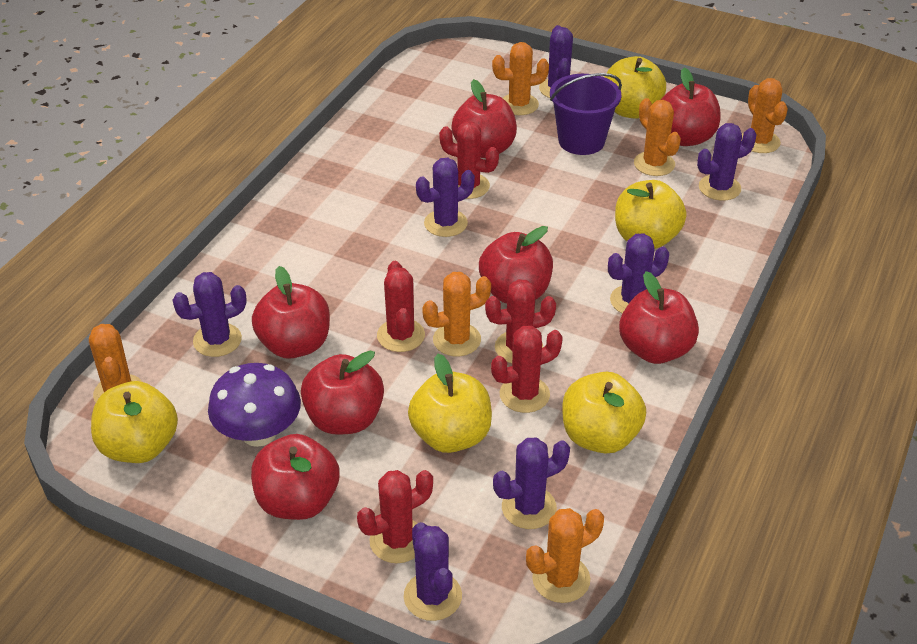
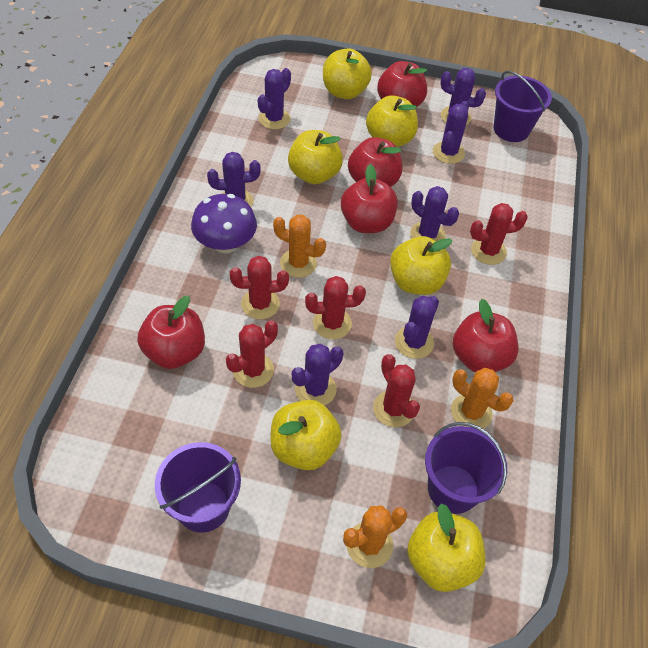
orange cactus: [89,324,142,403] [422,272,491,356] [492,42,549,115] [526,508,604,603] [634,98,681,176] [741,78,788,153] = 6 -> [273,215,326,278] [343,505,407,568] [451,368,513,429] = 3
purple bucket: [550,73,622,155] = 1 -> [155,442,241,533] [425,422,507,514] [494,71,552,142] = 3
red apple: [251,434,339,520] [252,266,330,359] [301,350,384,435] [451,79,517,158] [479,226,553,303] [619,271,699,364] [661,68,721,146] = 7 -> [137,296,205,369] [341,164,398,233] [348,137,402,187] [377,61,427,107] [453,299,519,372] = 5
yellow apple: [91,381,178,463] [408,354,492,453] [563,372,646,453] [605,56,666,119] [615,180,687,249] = 5 -> [270,400,342,470] [288,130,343,184] [323,48,372,99] [366,95,418,147] [390,236,453,295] [407,504,486,592] = 6

